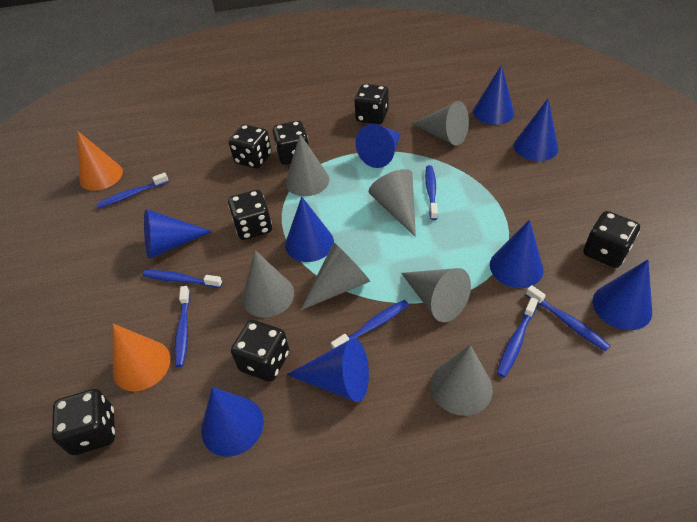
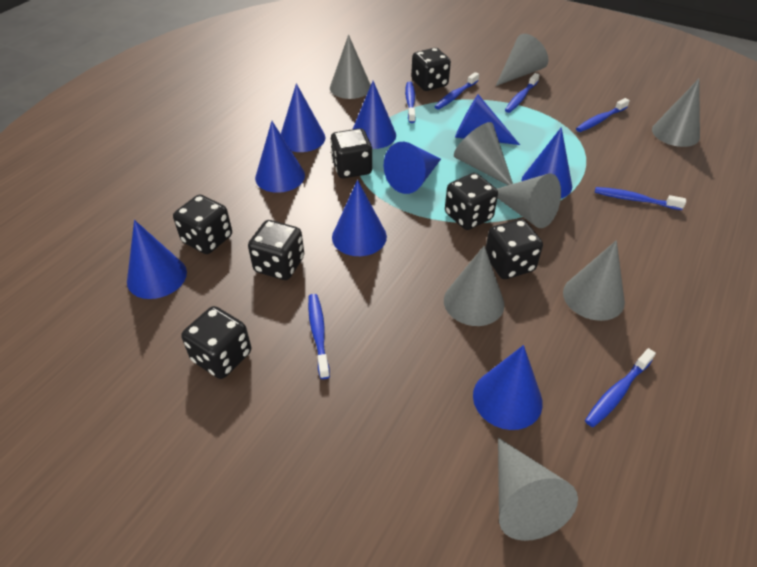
grey cone: [242,250,294,318] [285,134,329,196] [301,242,370,310] [368,169,416,237] [401,268,471,322] [412,101,469,146] [431,345,493,416] = 7 -> [330,35,371,99] [444,246,505,326] [454,122,513,185] [496,34,548,86] [497,174,561,228] [498,438,578,541] [563,240,625,321] [652,79,700,147] = 8
orange cone: [77,131,123,191] [113,324,171,391] = 2 -> none = 0

